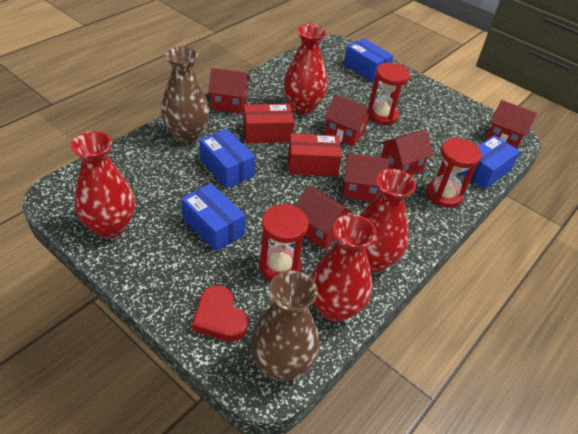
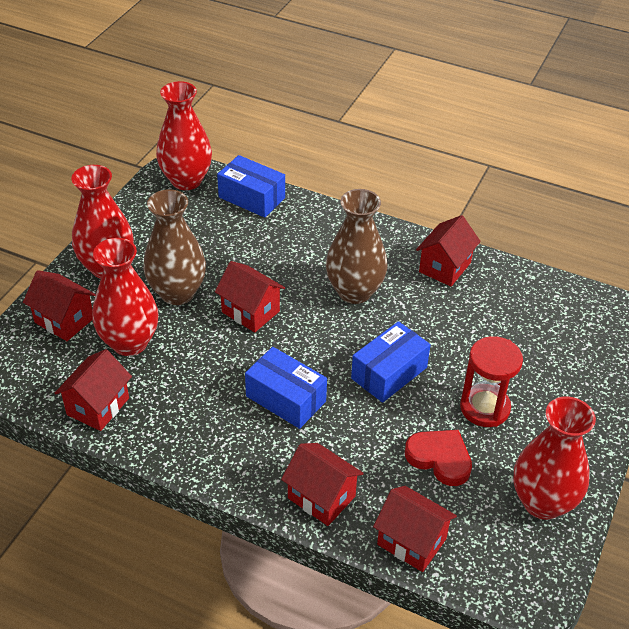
blue box: [181,183,245,252] [199,129,255,188] [344,38,394,82] [459,135,520,189] = 4 -> [217,155,285,218] [245,347,327,429] [351,321,431,403] = 3
red box: [243,104,295,143] [288,133,342,176] = 2 -> none = 0
red hourglass: [259,204,308,281] [368,63,410,125] [426,138,482,208] = 3 -> [460,336,523,427] = 1

